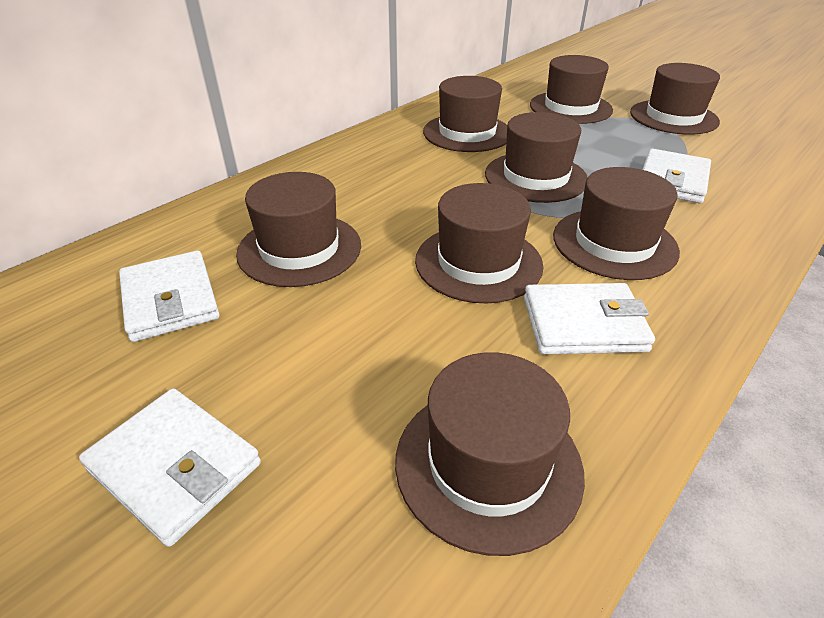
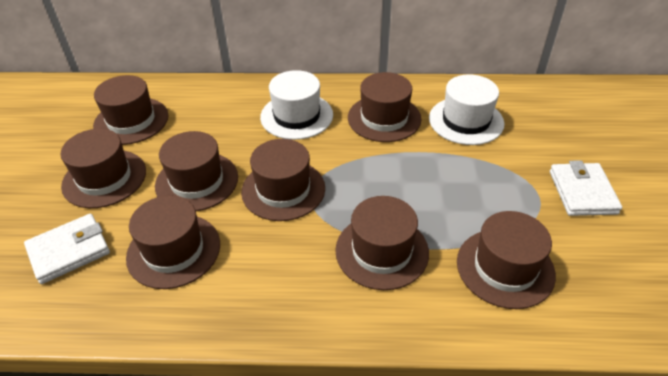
white hat: none = 0 -> [260,70,333,140] [429,74,505,145] = 2
white wallet: [79,388,261,547] [119,251,220,342] [524,283,655,355] [642,149,711,203] = 4 -> [24,214,110,284] [550,160,622,216] = 2

